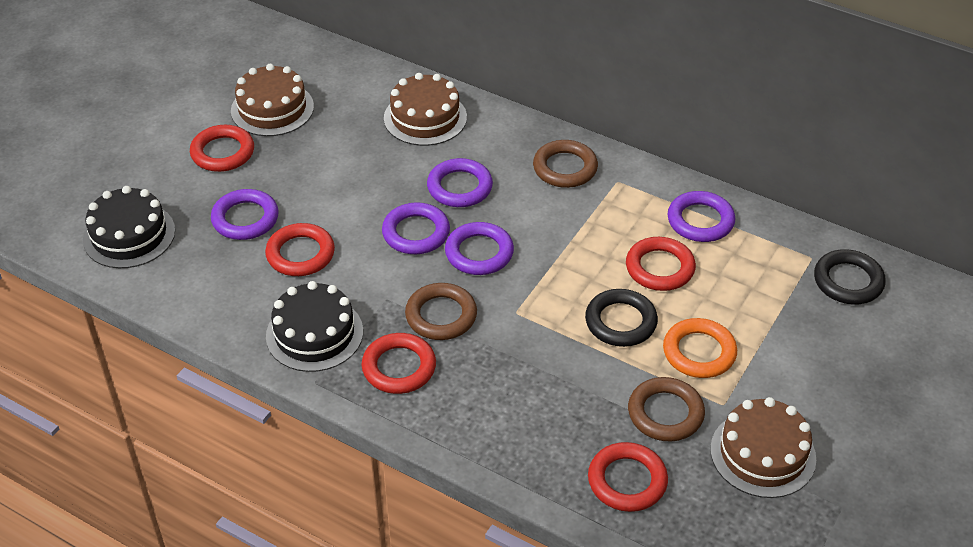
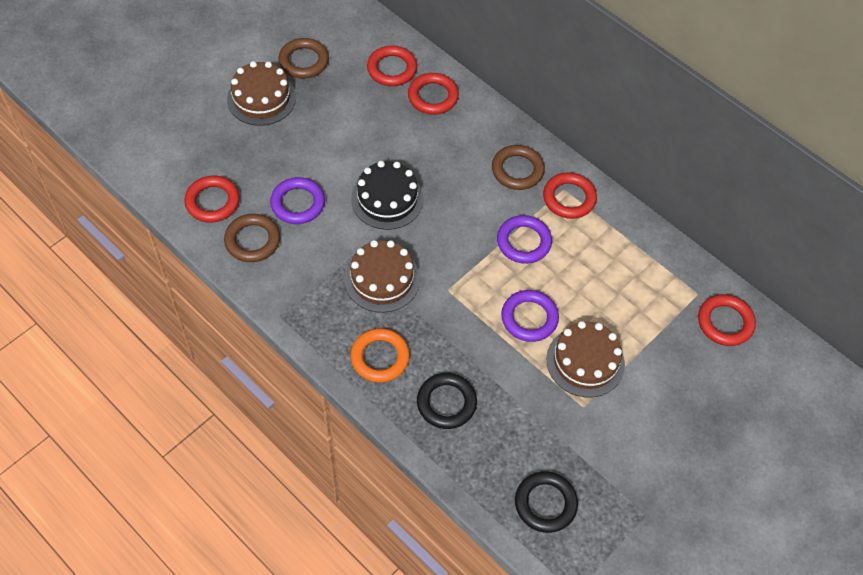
black cake: [83,186,175,268] [266,281,363,372] = 2 -> [351,161,424,230] = 1
purple ring: [211,189,279,240] [382,202,450,254] [427,158,493,207] [445,222,514,275] [668,191,735,242] = 5 -> [270,177,325,224] [497,215,552,264] [501,290,559,342] = 3

